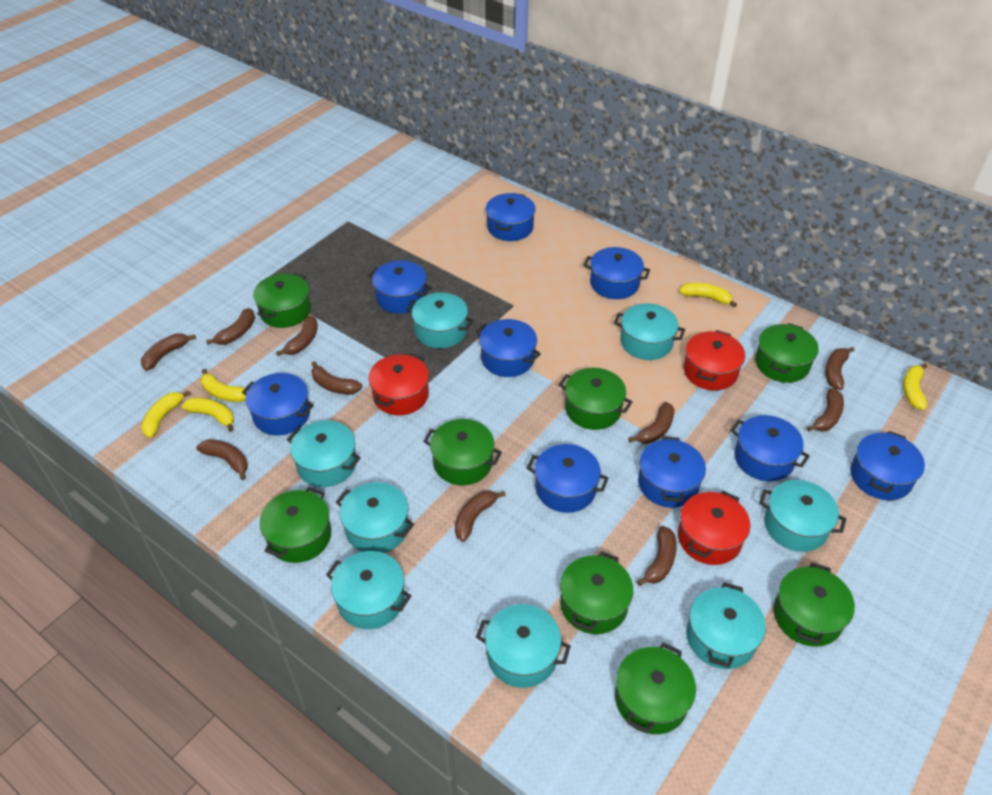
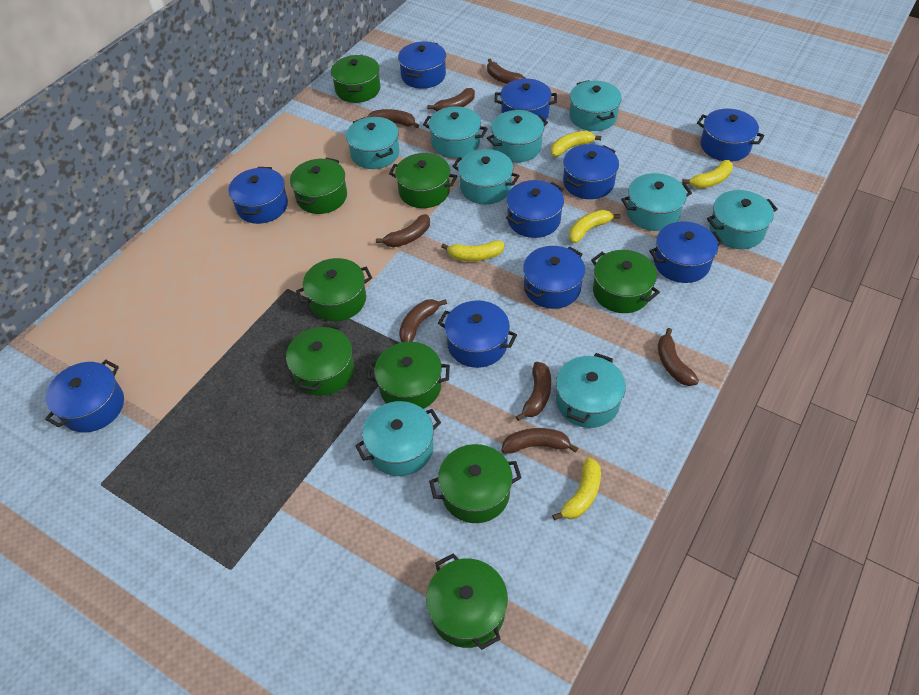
blue pot: [242,373,314,436] [368,260,432,314] [476,319,541,377] [486,193,536,241] [527,444,608,513] [584,247,650,299] [638,436,706,508] [730,415,810,481] [850,431,925,500] = 9 -> [45,360,124,433] [229,167,288,224] [398,41,446,89] [438,300,517,368] [495,78,557,123] [506,180,564,238] [523,246,585,309] [563,144,619,199] [649,221,723,283] [697,109,765,162] = 10
brown banana: [141,333,196,371] [196,439,248,480] [206,308,255,345] [276,316,318,356] [311,361,363,395] [455,491,506,542] [628,402,675,444] [637,526,677,586] [807,388,844,431] [825,347,854,390] = 10 -> [367,109,419,128] [376,214,430,247] [399,299,447,342] [427,88,475,111] [487,58,526,84] [502,428,578,454] [516,362,551,421] [658,328,699,386] = 8
green pot: [253,273,311,328] [259,487,331,563] [423,419,502,486] [558,368,632,430] [560,551,633,634] [615,643,696,734] [755,323,819,383] [773,562,855,647] = 8 -> [286,324,354,396] [290,157,347,214] [296,258,372,321] [331,55,381,103] [367,342,450,409] [389,153,457,208] [426,553,508,650] [429,444,522,523] [591,250,660,313] = 9
red pot: [369,353,429,415] [678,491,750,565] [683,330,745,391] = 3 -> none = 0
turquoise pot: [287,421,361,487] [326,551,411,629] [336,482,414,553] [407,292,474,348] [476,604,571,688] [614,303,685,360] [686,582,766,669] [759,480,846,552] = 8 -> [346,117,399,169] [355,401,441,476] [423,106,488,158] [452,149,520,204] [487,110,548,162] [556,353,626,428] [569,80,622,131] [621,173,692,231] [707,190,778,249] = 9

